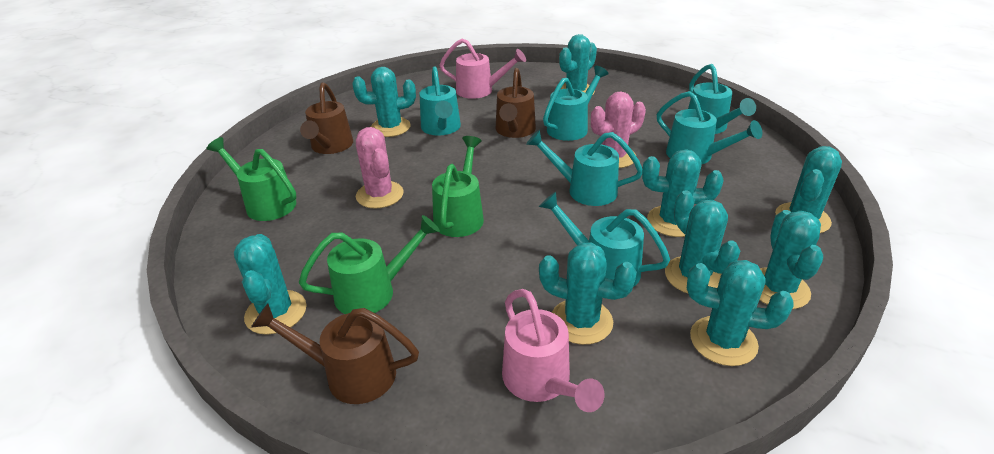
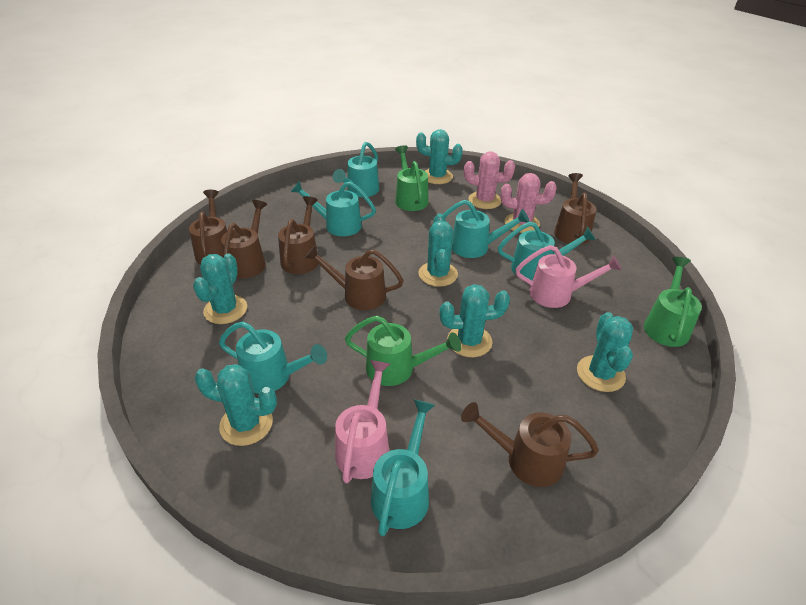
brown watering can: [251,304,419,404] [300,83,353,154] [496,68,536,138] = 3 -> [189,190,227,265] [221,200,267,279] [278,196,318,274] [304,245,404,310] [461,402,599,487] [554,173,596,245] = 6
turquoise cactus: [234,234,307,335] [352,67,416,137] [539,242,637,345] [559,34,597,96] [642,149,724,237] [665,190,740,293] [687,260,794,366] [760,210,823,309] [775,146,842,233] = 9 -> [193,254,247,324] [194,364,277,446] [416,129,463,184] [419,214,458,287] [439,284,510,357] [577,312,633,392] = 6

